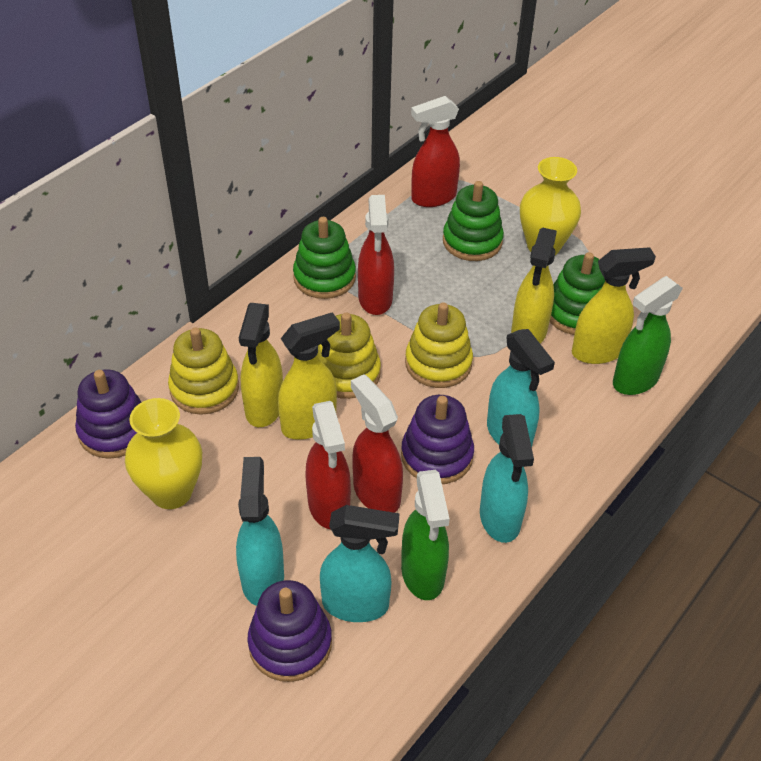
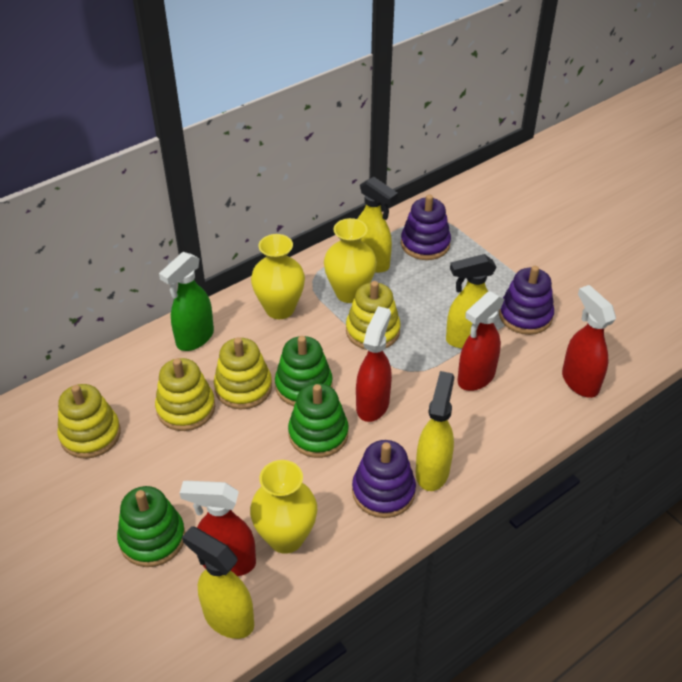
green spray bottle: [401,470,450,600] [613,276,683,395] = 2 -> [159,252,214,351] = 1
turquoise spray bottle: [236,457,284,606] [320,505,399,622] [480,414,534,543] [487,329,555,447] = 4 -> none = 0
yellow stacking toy: [168,327,239,415] [317,313,381,399] [405,302,473,388] = 3 -> [58,384,121,459] [155,358,215,431] [214,337,272,409] [346,281,401,350] = 4
yellow vase: [125,398,202,509] [520,157,581,255] = 2 -> [250,460,317,554] [251,234,305,319] [324,218,377,303] = 3

